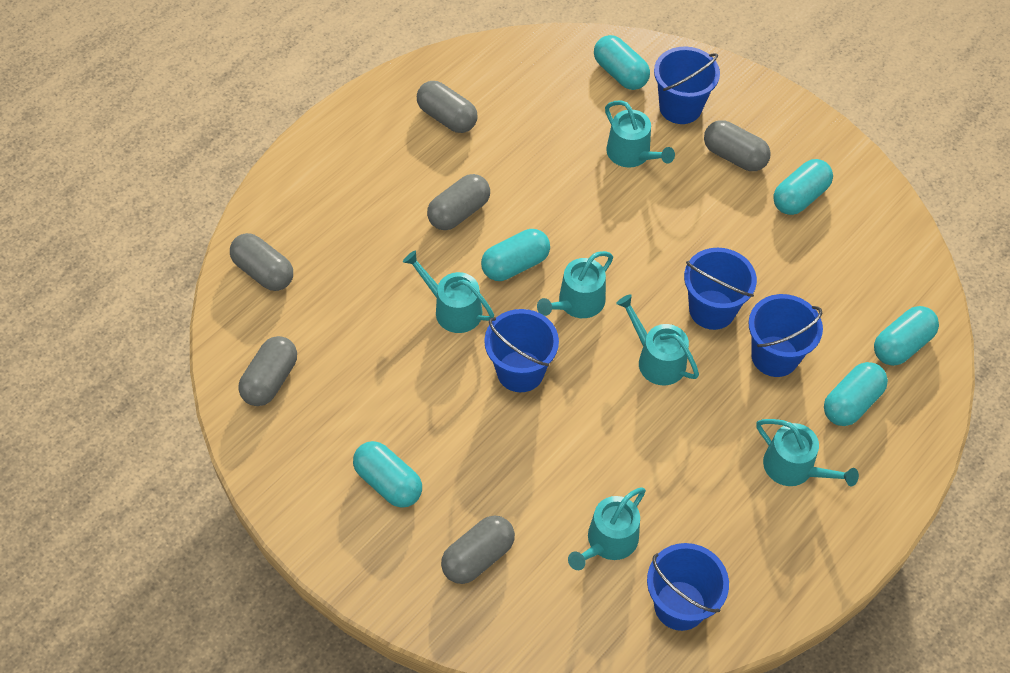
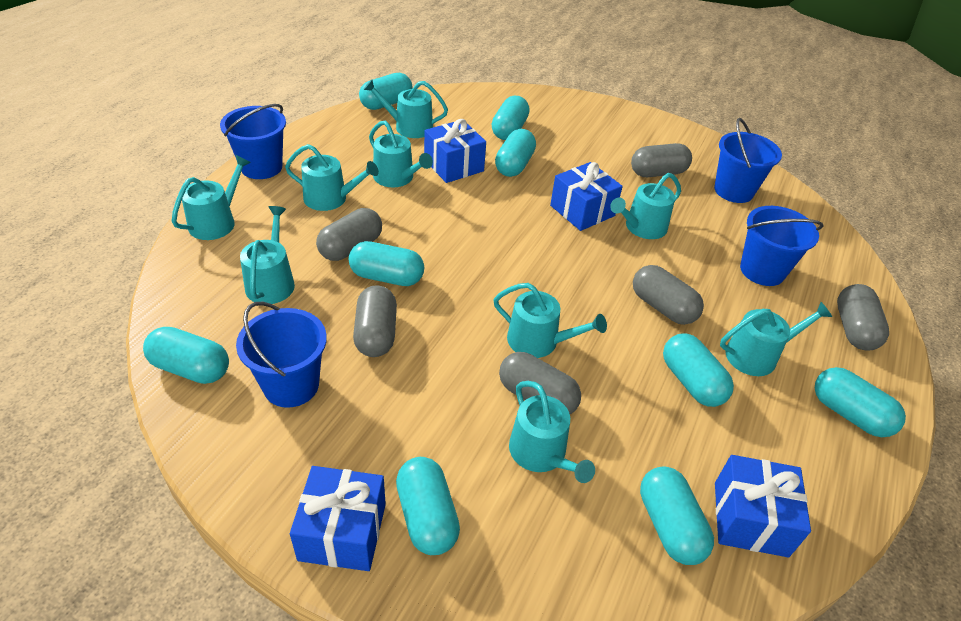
blue bucket: [484,309,559,392] [647,543,729,631] [654,47,720,124] [684,248,757,330] [749,294,823,377] = 5 -> [220,104,286,179] [236,302,327,408] [714,118,782,203] [740,206,823,286] = 4
blue gift: none = 0 -> [290,466,386,571] [424,119,486,183] [550,162,623,231] [715,455,811,558] = 4
turquoise capsule: [353,441,422,508] [481,229,550,281] [594,35,650,90] [773,159,833,215] [824,362,888,426] [874,306,939,366] = 6 -> [143,327,229,384] [349,241,424,286] [359,72,413,110] [396,457,460,555] [492,96,530,140] [495,129,536,177] [640,466,714,565] [663,333,734,407] [815,367,906,437] = 9
turquoise watering can: [403,251,494,333] [537,251,613,318] [568,487,646,570] [605,101,675,168] [616,295,699,385] [756,419,859,486] = 6 -> [172,155,251,240] [240,206,295,304] [285,144,379,211] [363,79,448,138] [369,121,433,187] [493,283,607,358] [509,381,595,483] [610,173,681,239] [720,302,832,376] = 9

